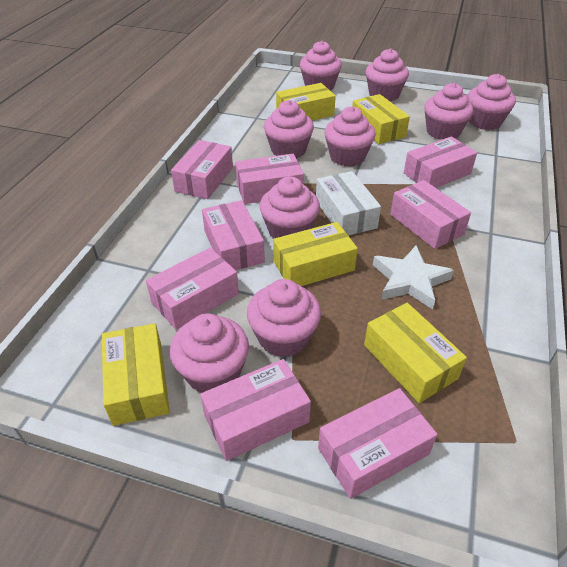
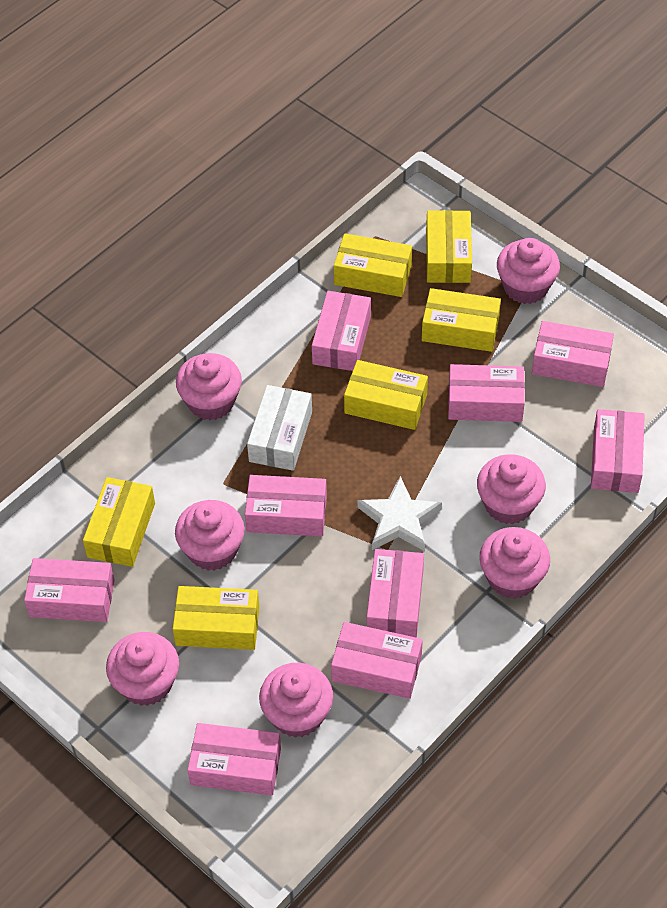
pink box: [146,248,239,330] [171,140,233,199] [200,359,311,461] [202,200,265,270] [235,154,304,204] [318,388,438,499] [390,180,471,249] [404,136,477,188] = 8 -> [24,558,115,622] [187,723,281,796] [245,475,327,536] [312,291,371,371] [331,622,423,699] [367,549,424,638] [448,364,525,422] [532,321,614,387] [591,409,645,493] = 9
pink cupcake: [170,313,249,392] [247,279,321,357] [260,176,320,239] [264,100,314,158] [300,41,342,91] [324,106,376,167] [365,48,409,101] [424,83,473,140] [468,74,516,130] = 9 -> [106,632,179,706] [175,500,245,571] [176,353,242,420] [259,663,333,738] [477,454,546,524] [479,527,550,599] [497,238,560,304] = 7
yellow box: [102,323,170,426] [273,222,358,286] [276,83,336,121] [352,94,410,144] [364,303,467,403] = 5 -> [83,477,155,567] [173,586,259,650] [334,233,412,297] [344,360,428,430] [422,288,501,352] [426,210,472,283] = 6

